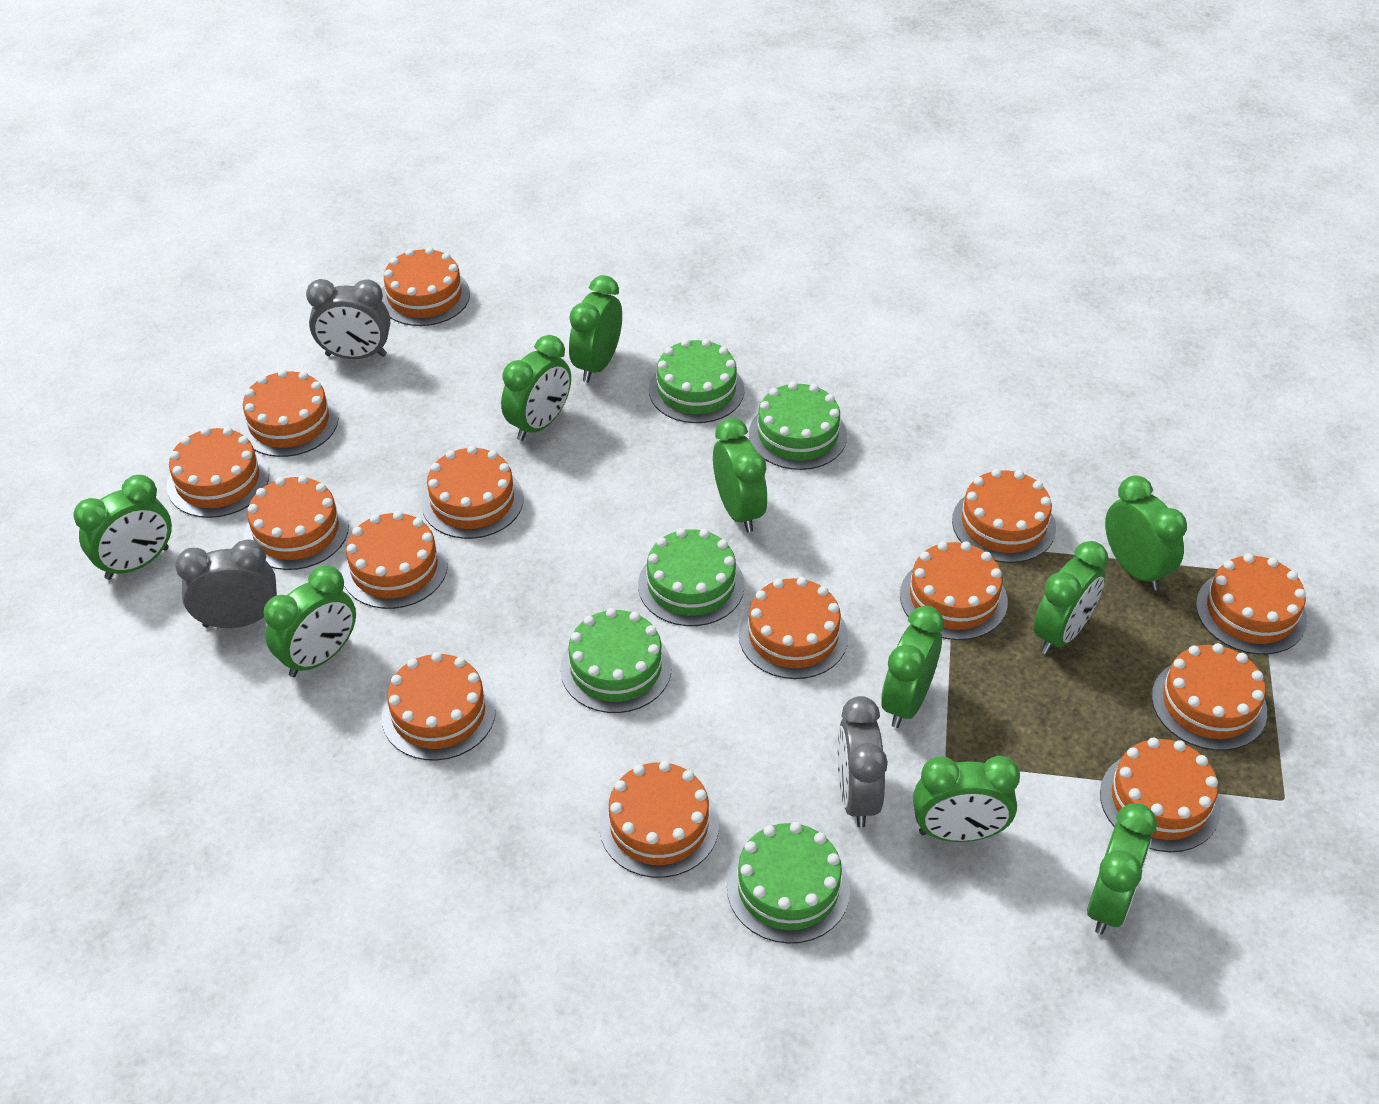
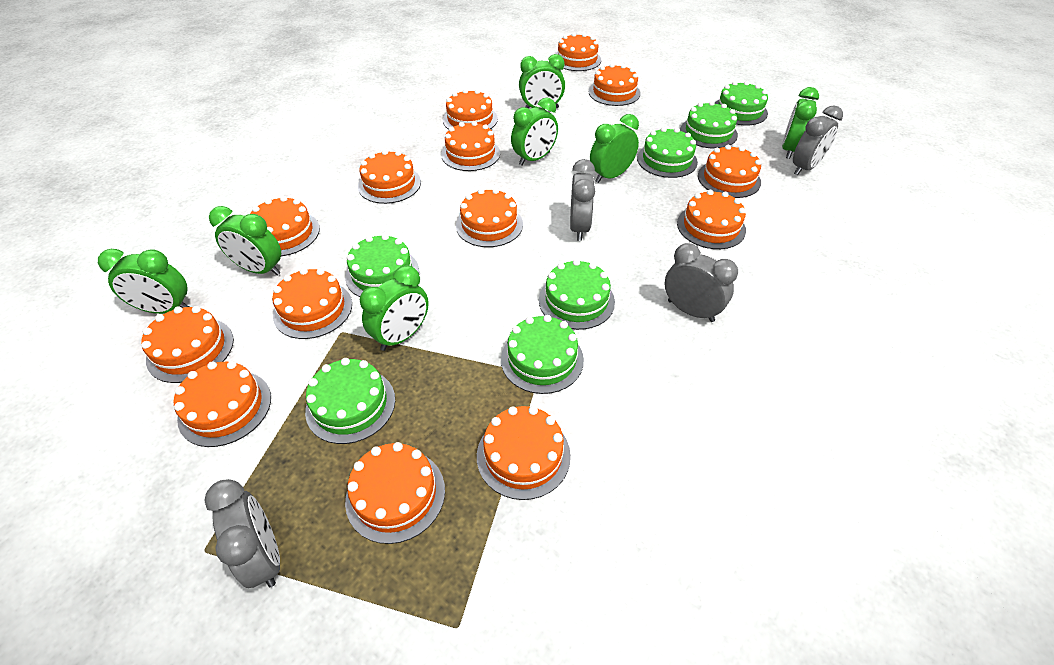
green cake: [560,608,672,713] [638,528,745,626] [649,339,744,423] [727,822,850,944] [749,382,847,470] = 5 -> [305,358,395,444] [345,234,419,297] [501,315,584,394] [539,259,615,330] [637,127,698,178] [680,101,738,149] [715,81,768,125] = 7
green clock: [73,475,172,580] [264,566,356,677] [501,335,571,441] [569,275,622,382] [713,418,767,532] [881,606,944,728] [913,756,1020,842] [1033,541,1109,655] [1087,803,1157,934] [1105,476,1187,591] = 10 -> [98,249,189,314] [209,206,281,276] [360,265,429,351] [511,98,558,166] [519,54,565,109] [590,114,639,183] [782,87,819,159] = 7
grey clock: [175,539,277,628] [306,279,390,359] [837,696,888,827] = 3 -> [204,479,280,588] [570,159,595,241] [665,243,738,322] [793,106,843,175] = 4

